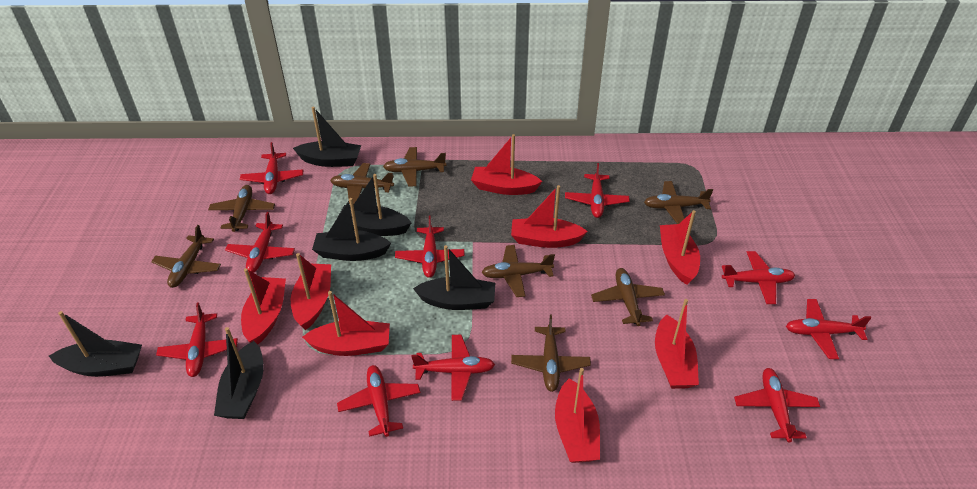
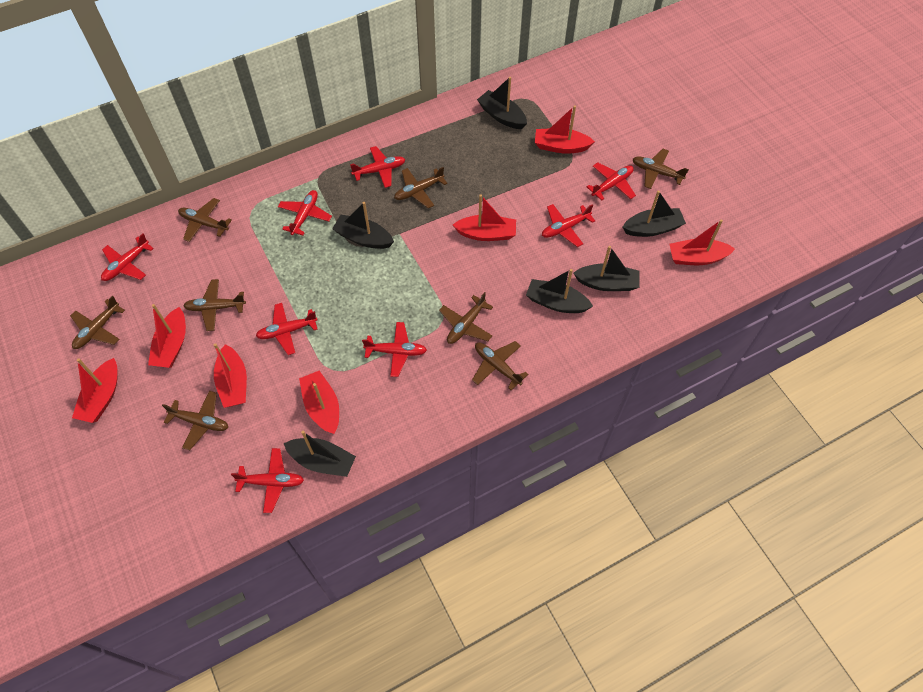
red boat: [241,268,286,345] [291,253,331,330] [302,291,390,356] [471,134,542,195] [511,185,588,248] [555,368,600,463] [655,299,699,389] [660,210,700,285] = 8 -> [72,358,118,423] [148,304,186,368] [214,343,247,408] [299,370,339,434] [453,194,516,241] [535,105,595,154] [669,219,735,265] = 7
red plane: [156,302,238,377] [225,212,295,273] [240,142,303,194] [337,365,420,437] [395,215,464,278] [411,335,495,401] [565,163,630,218] [722,251,795,304] [734,368,820,443] [786,299,871,359] = 10 -> [101,234,154,281] [231,448,304,513] [256,303,318,355] [278,190,332,236] [350,146,405,188] [362,322,427,377] [542,204,595,247] [587,162,636,201] = 8

